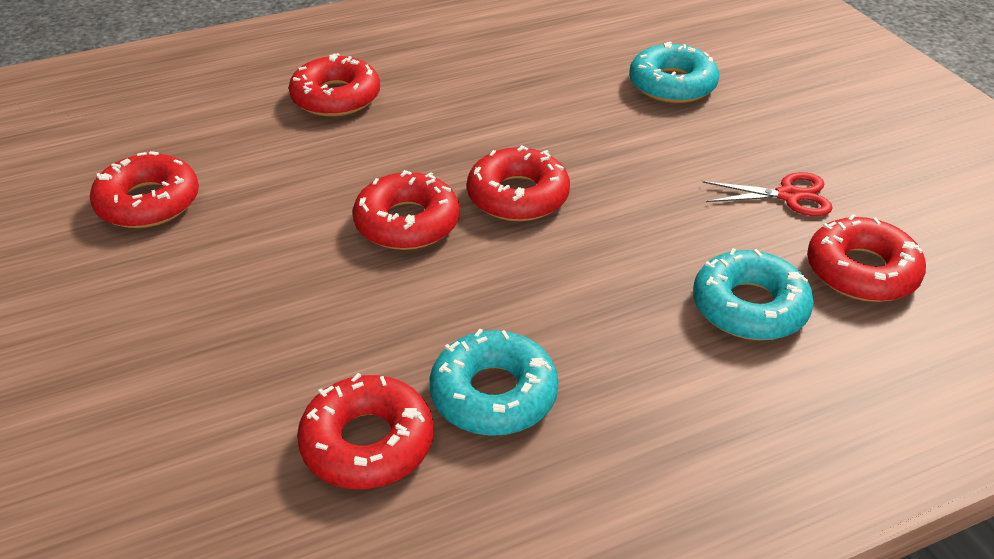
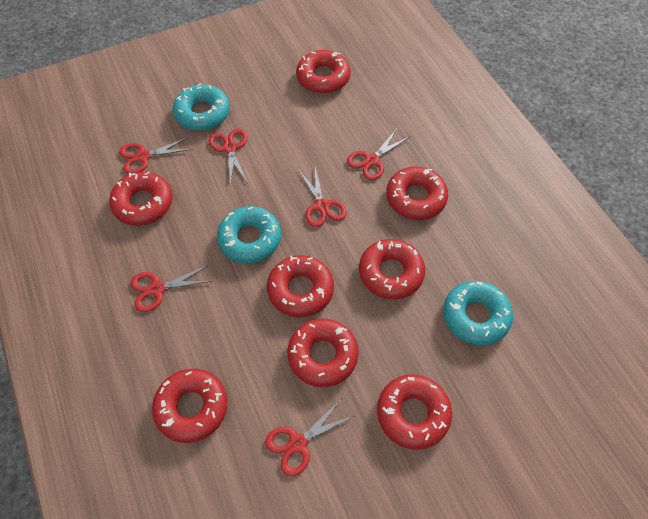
red donut: [90,151,199,228] [289,53,380,117] [297,373,434,489] [353,170,460,250] [467,145,570,221] [807,214,926,302] = 6 -> [109,172,173,226] [152,369,228,443] [267,255,334,317] [287,318,359,387] [296,50,351,94] [359,239,425,299] [377,375,452,450] [386,166,448,220] = 8
red scissors: [703,172,833,216] = 1 -> [119,137,193,174] [130,265,212,312] [209,129,248,185] [265,400,354,476] [299,167,347,227] [347,129,409,180] = 6

